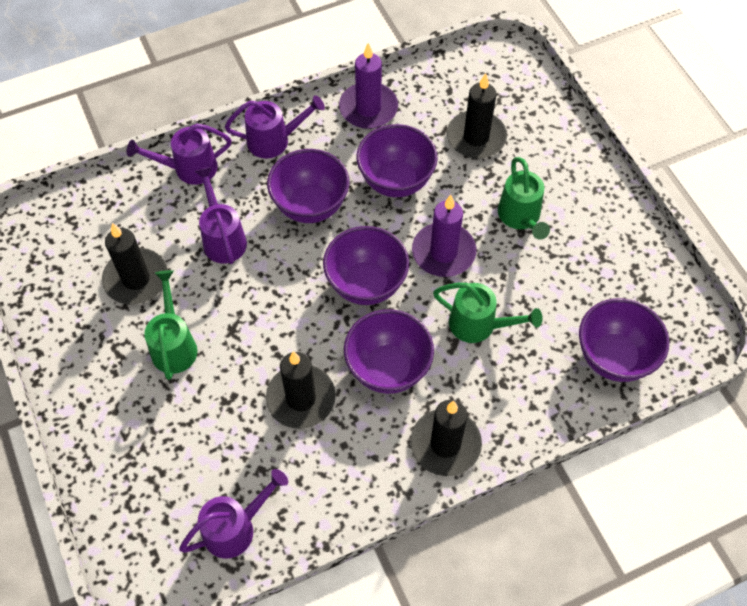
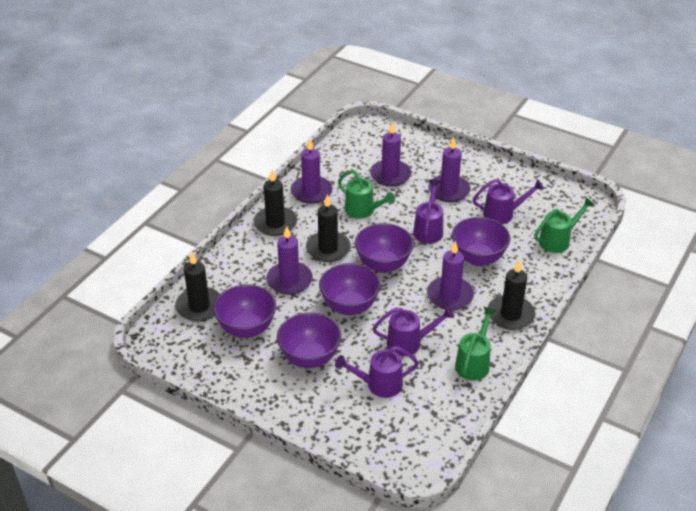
purple candle: [339,43,398,129] [412,195,476,277] = 2 -> [266,226,313,295] [290,139,333,204] [370,121,411,187] [427,241,474,310] [428,137,470,202] = 5

